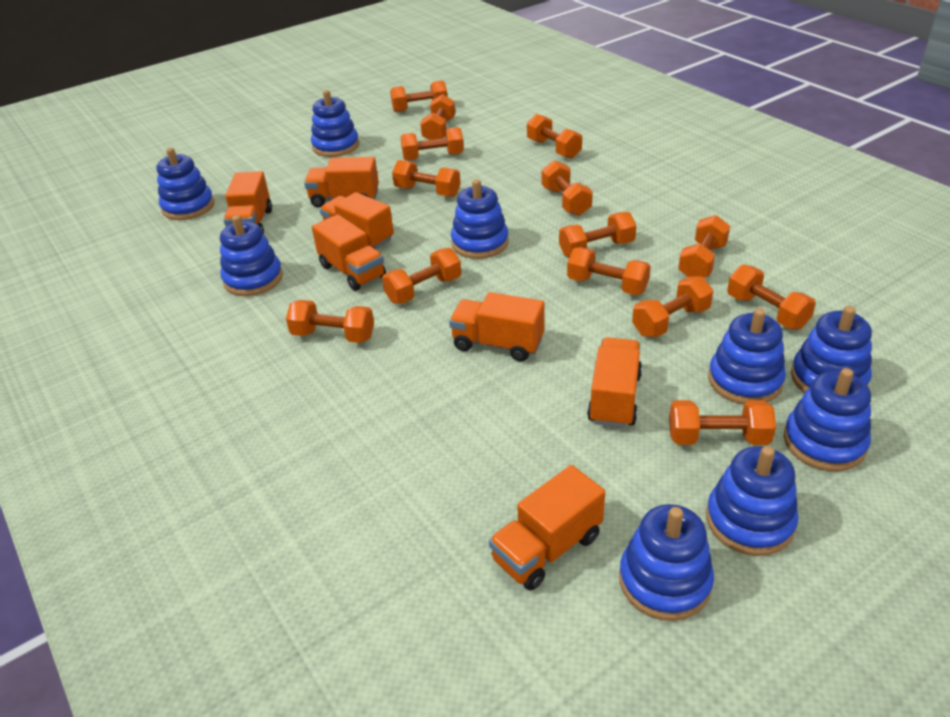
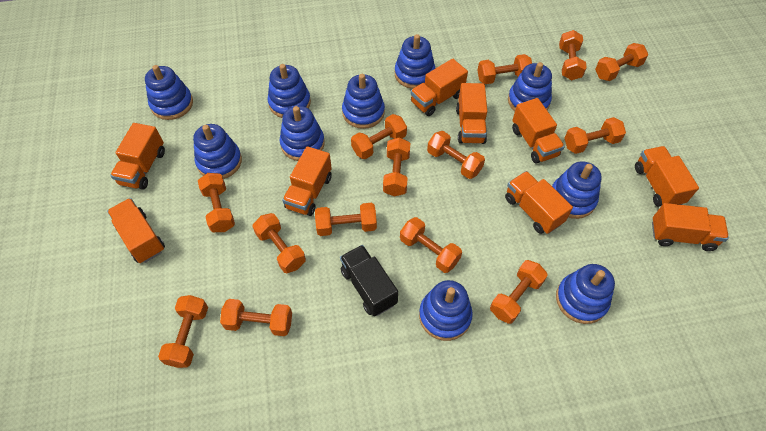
black truck: none = 0 -> [340,245,398,316] = 1
blue stacking toy: [156,148,214,220] [220,215,283,296] [311,90,359,157] [451,179,509,259] [619,504,714,621] [706,446,798,556] [708,308,786,404] [784,368,871,471] [791,306,872,393] = 9 -> [145,65,193,120] [193,124,242,179] [268,64,311,118] [280,106,325,161] [342,74,385,129] [395,34,436,89] [419,280,473,341] [508,62,552,111] [552,161,602,219] [556,264,615,324] = 10
orange truck: [224,171,272,235] [304,157,379,207] [312,214,386,291] [320,192,394,249] [449,292,544,361] [489,465,605,591] [587,337,642,428] = 7 -> [107,198,165,263] [110,123,165,190] [282,146,332,216] [410,59,468,116] [456,83,487,144] [505,171,573,234] [512,98,565,163] [635,146,699,207] [652,203,729,251] = 9

